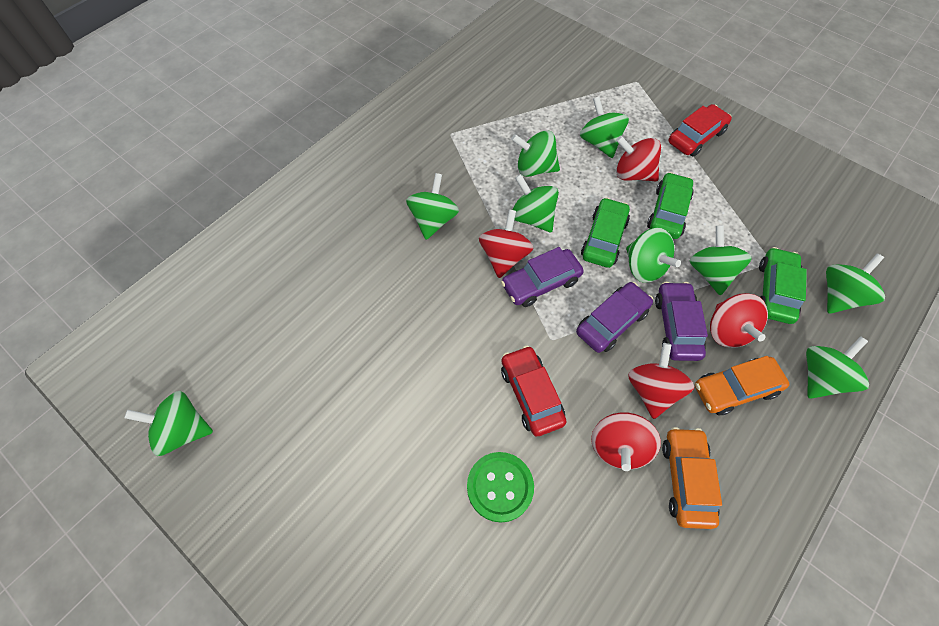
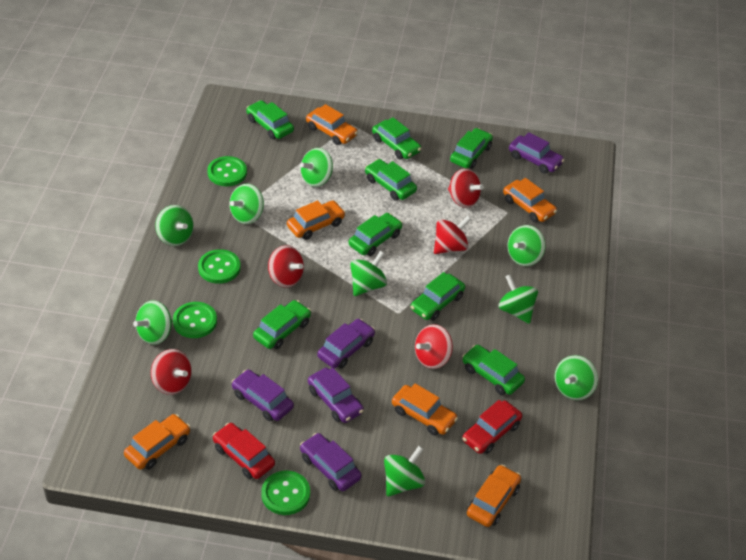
green button: [467,452,534,523] = 1 -> [173,302,217,338] [198,249,241,284] [207,156,247,186] [261,471,310,515] = 4
green car: [581,197,630,268] [647,172,694,239] [759,247,807,324] = 3 -> [247,100,294,139] [253,300,311,349] [349,213,403,256] [365,159,417,201] [372,117,422,160] [411,272,465,321] [450,128,493,169] [462,345,525,395] = 8
orange car: [662,427,722,529] [695,356,789,415] = 2 -> [124,414,191,470] [287,200,346,240] [306,104,358,145] [392,383,458,436] [467,465,521,527] [503,178,557,222] = 6
purple car: [501,247,584,307] [576,282,653,353] [655,282,708,361] = 3 -> [231,370,294,421] [300,433,361,491] [308,368,364,423] [317,319,375,369] [509,132,564,174] = 5

